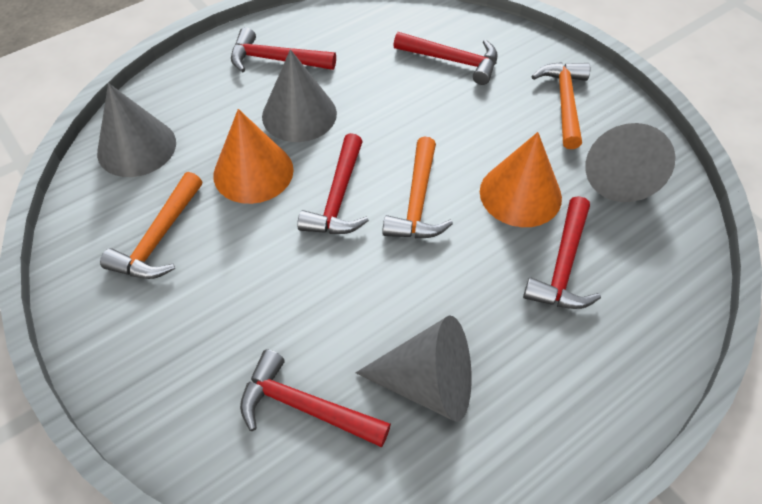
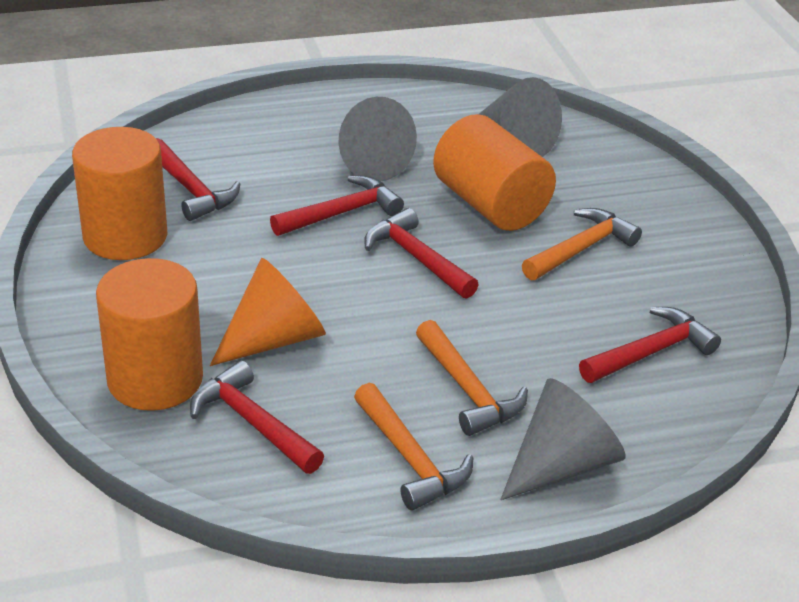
grey cone: [97,83,176,177] [262,49,337,142] [355,316,472,422] [585,123,676,202] = 4 -> [339,97,417,181] [479,77,562,157] [500,378,625,500] = 3
orange cone: [213,109,294,204] [480,132,562,227] = 2 -> [210,258,326,366] = 1
orange cylinder: none = 0 -> [72,127,167,260] [96,258,203,411] [433,114,556,231] = 3

